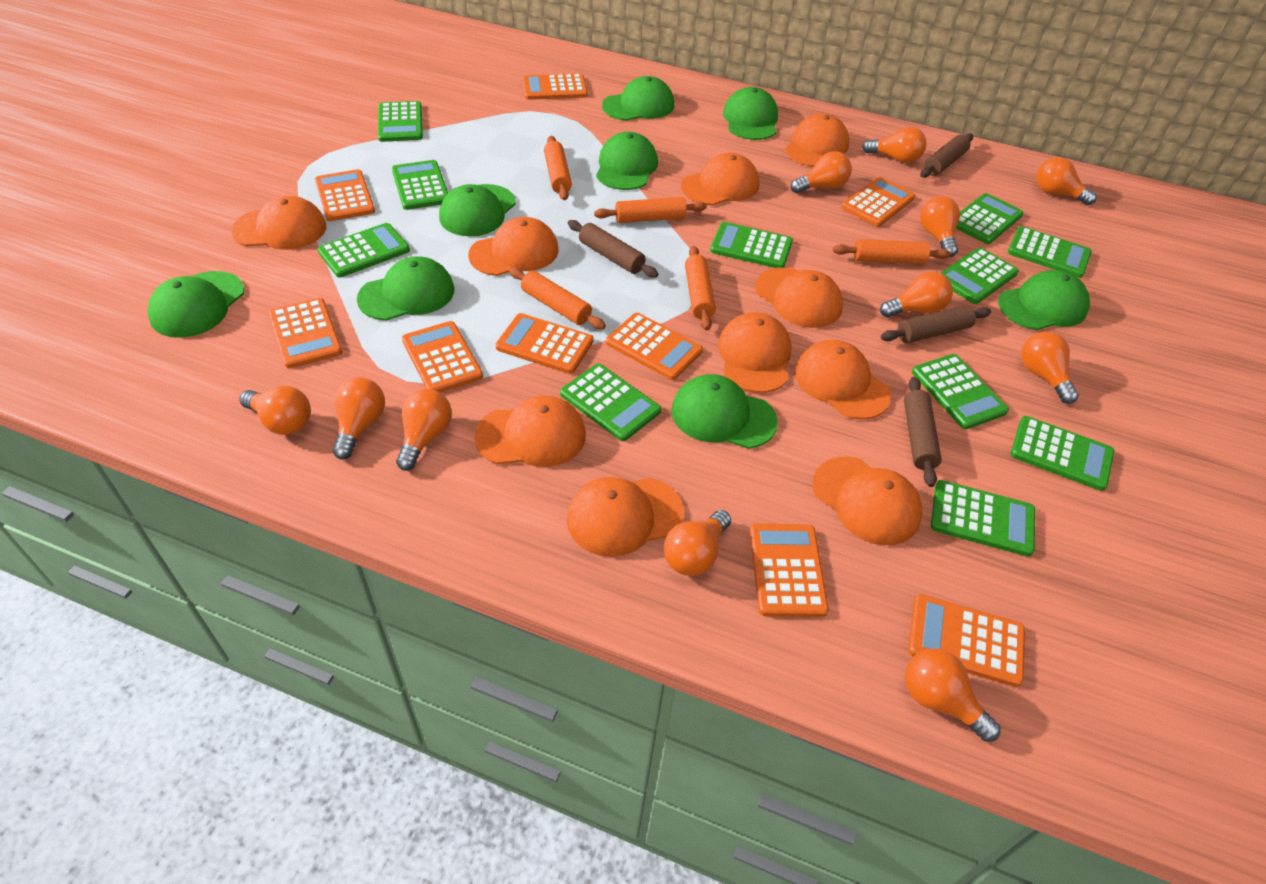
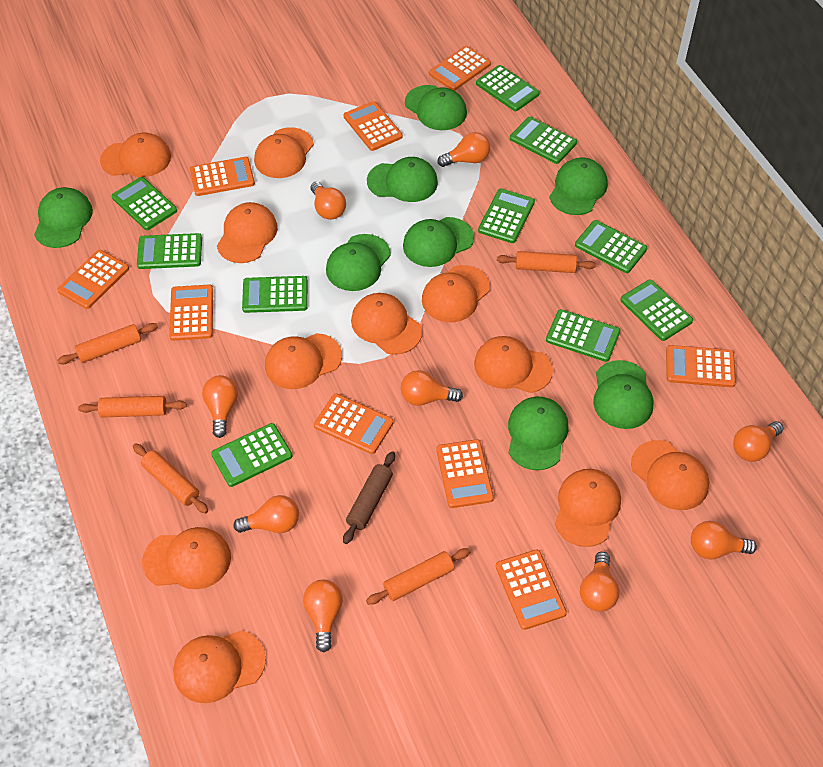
brown rolling pin: [568,220,658,278] [881,305,991,343] [904,377,942,487] [920,133,973,178] = 4 -> [343,451,395,544] = 1
green calculator: [318,223,410,277] [378,101,423,142] [392,160,448,210] [560,364,661,441] [710,222,793,268] [912,354,1009,429] [931,480,1035,557] [941,247,1019,304] [956,193,1024,244] [1008,226,1092,278] [1011,416,1114,491] = 11 -> [111,177,177,230] [137,233,202,269] [211,423,293,487] [242,276,308,313] [476,65,540,111] [478,189,535,243] [510,117,577,164] [546,309,620,362] [575,220,647,273] [620,280,693,341] = 10
orange cap: [231,196,326,250] [468,217,559,276] [474,395,586,467] [567,477,684,557] [681,153,759,206] [718,312,792,393] [755,267,843,328] [785,113,849,167] [795,340,891,419] [813,456,923,545] = 10 -> [100,133,171,177] [142,527,231,589] [173,631,266,703] [217,202,278,263] [254,127,314,178] [265,333,342,389] [351,293,422,355] [422,265,490,322] [474,336,553,393] [555,469,621,547] [631,440,709,510] = 11
orange light bulb: [239,386,311,435] [332,377,385,459] [396,389,452,471] [664,510,731,576] [791,151,852,193] [862,127,926,163] [880,271,953,317] [905,648,1001,742] [920,196,960,257] [1021,331,1079,404] [1036,157,1097,205] = 11 -> [202,375,238,438] [233,495,299,533] [303,580,343,653] [311,181,346,220] [401,370,463,406] [438,132,490,167] [580,552,620,612] [691,521,757,560] [733,421,783,462] = 9

